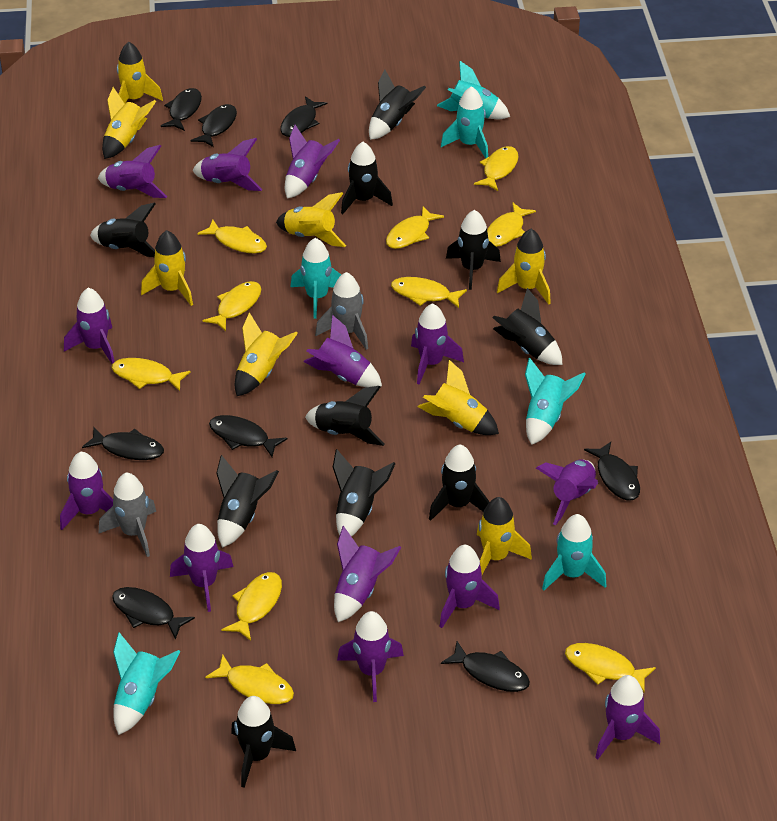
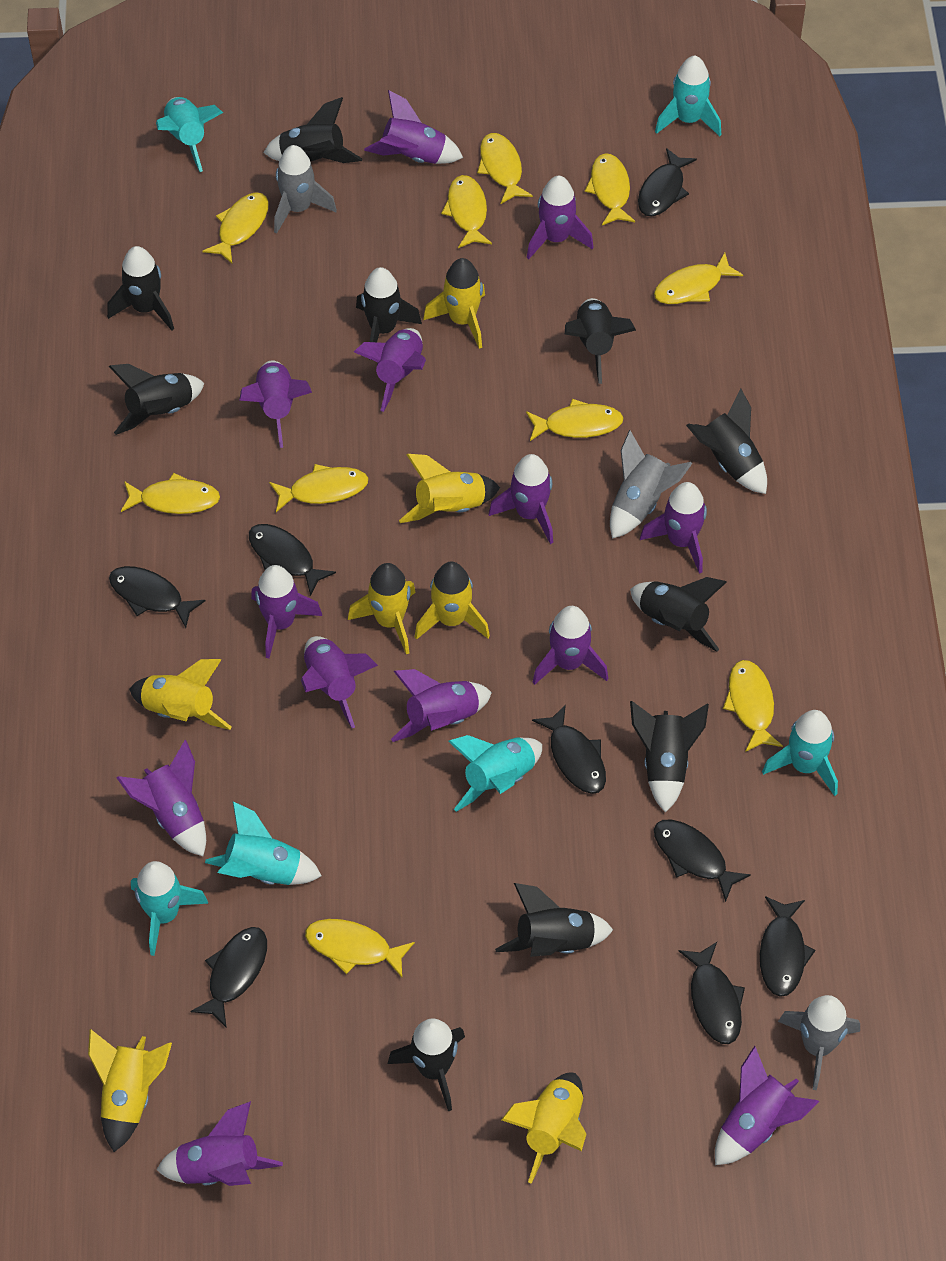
grey rocket: [98,472,156,557] [315,272,368,350] = 2 -> [274,145,337,234] [610,430,692,539] [778,995,860,1090] = 3
yellow rocket: [102,87,156,159] [117,42,163,103] [141,230,193,306] [235,312,298,396] [276,192,346,247] [418,360,499,435] [477,497,532,575] [497,229,551,304] = 8 -> [88,1029,172,1152] [129,659,232,730] [348,563,416,654] [399,454,500,523] [415,562,490,640] [423,258,485,349] [501,1073,586,1184] = 7

